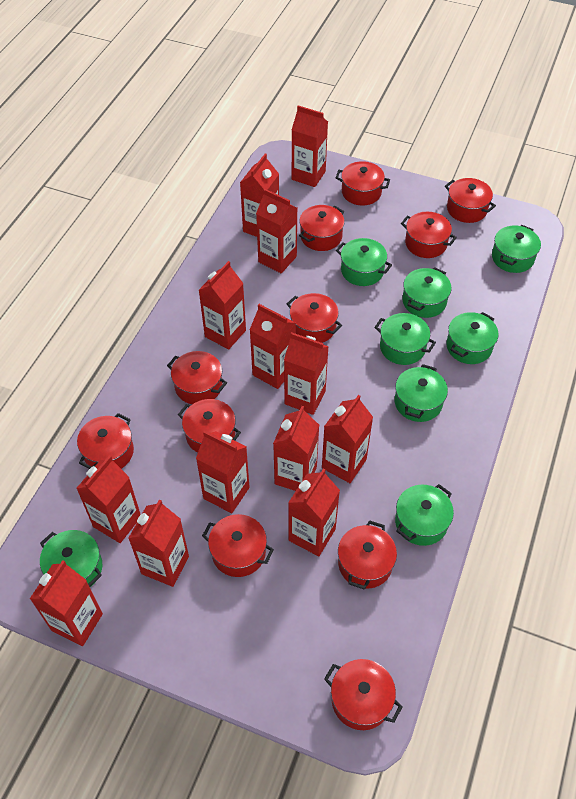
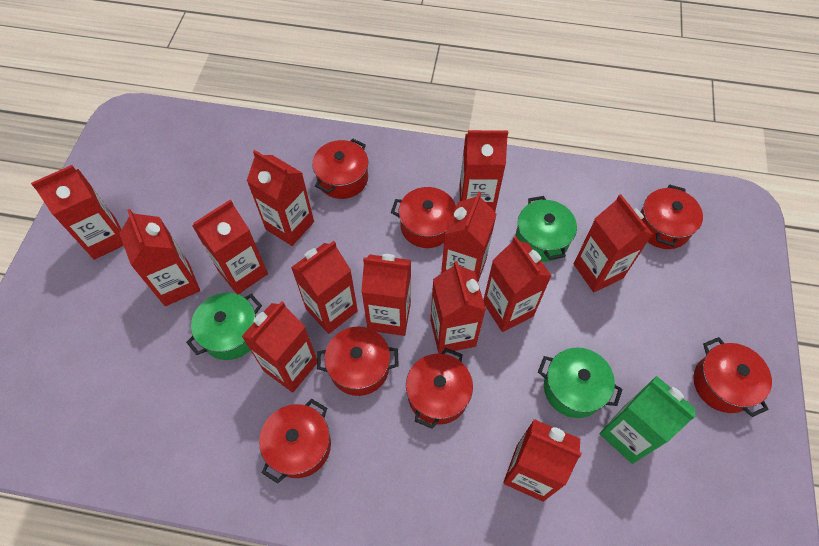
green carton: none = 0 -> [600,376,696,464] = 1
green pot: [40,530,102,587] [336,238,392,286] [374,313,436,365] [395,364,448,422] [395,484,454,546] [403,267,452,318] [446,312,499,364] [492,225,541,273] = 8 -> [186,293,262,360] [516,196,577,262] [538,347,623,418] = 3
red pot: [77,413,134,469] [167,351,227,404] [178,399,241,453] [202,514,274,577] [287,293,342,343] [299,205,345,251] [324,659,403,730] [336,161,390,206] [338,520,397,589] [401,212,457,258] [445,178,496,223] = 11 -> [259,399,331,484] [312,139,368,199] [317,327,399,396] [391,187,456,248] [406,348,473,429] [640,184,703,249] [693,337,772,417] = 7

